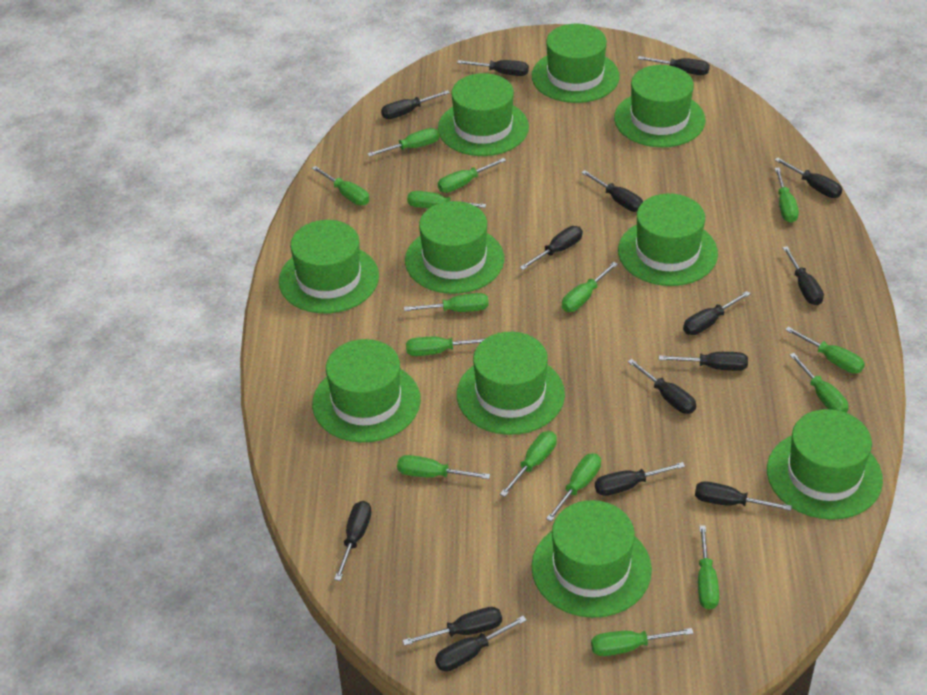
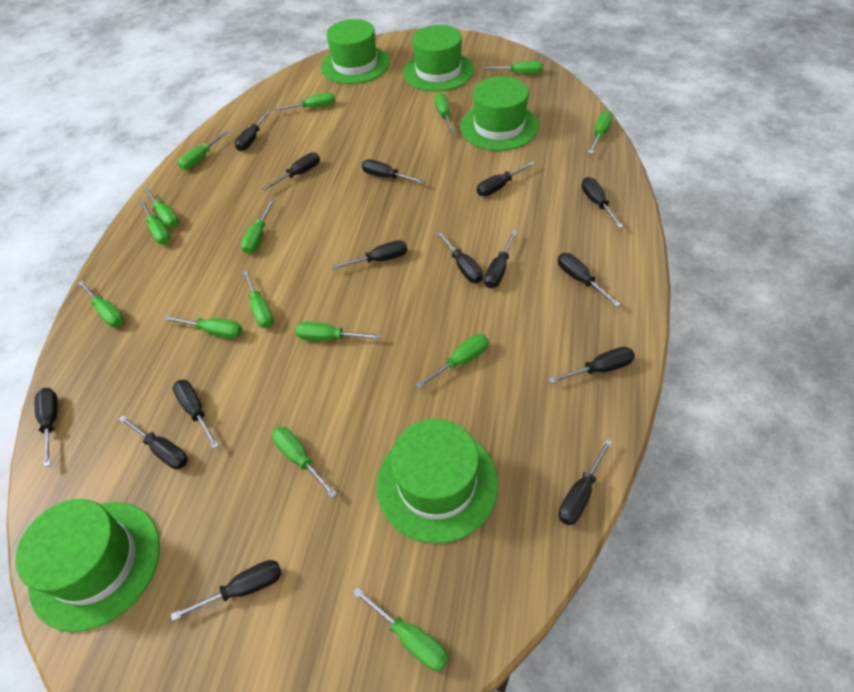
green hat: [279,220,379,313] [312,339,421,443] [405,201,504,294] [438,73,529,156] [457,332,565,435] [531,500,652,618] [532,24,620,103] [614,65,705,148] [618,193,718,286] [767,409,883,520] = 10 -> [15,499,160,632] [321,19,390,84] [376,419,498,544] [403,25,474,91] [460,76,539,151] = 5

